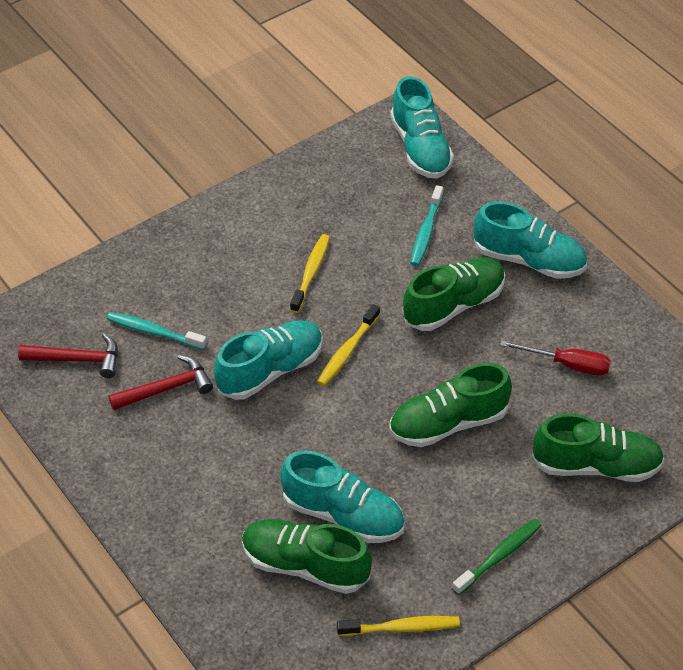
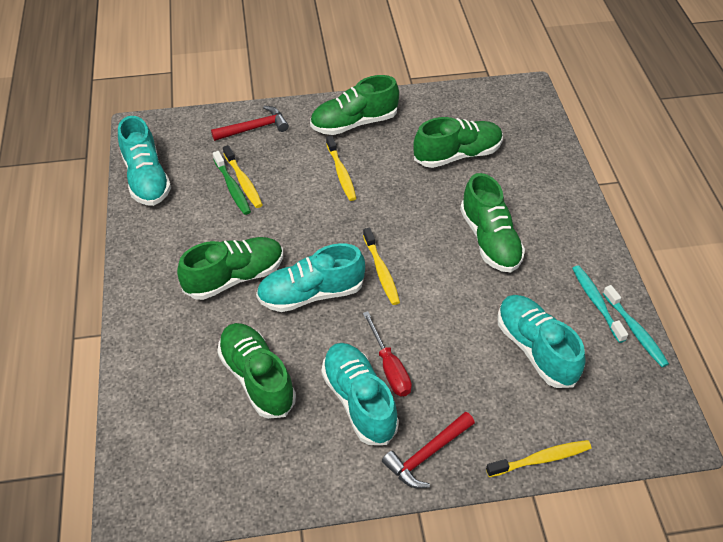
green shoe: [242,519,372,594] [389,363,512,447] [403,258,505,331] [532,414,664,482] = 4 -> [177,237,283,300] [217,323,296,419] [310,75,399,135] [413,117,503,168] [460,173,525,272] = 5
yellow toothbrush: [290,234,330,313] [317,304,380,386] [337,616,460,636] = 3 -> [223,145,263,208] [326,135,356,201] [363,228,400,305] [486,440,592,477] = 4

